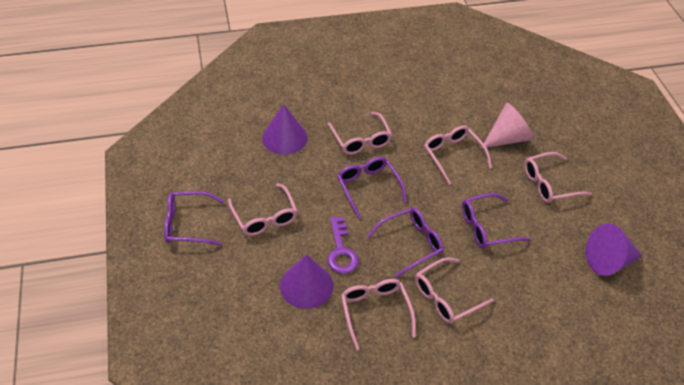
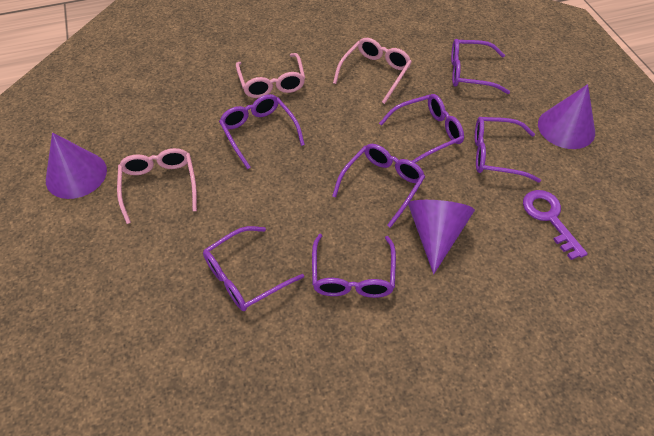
pink cone: [481,103,534,149] = 1 -> none = 0
pink glasses: [228,183,298,236] [328,112,392,155] [341,279,416,350] [415,257,494,324] [424,126,492,185] [524,152,592,203] = 6 -> [117,148,197,224] [236,53,305,98] [333,38,412,104] = 3
purple glasses: [164,191,224,246] [337,157,407,219] [368,208,443,278] [462,193,531,249] = 4 -> [203,226,304,311] [219,94,305,169] [312,234,396,298] [332,144,425,228] [379,94,464,163] [451,39,510,94] [475,117,541,183] = 7

